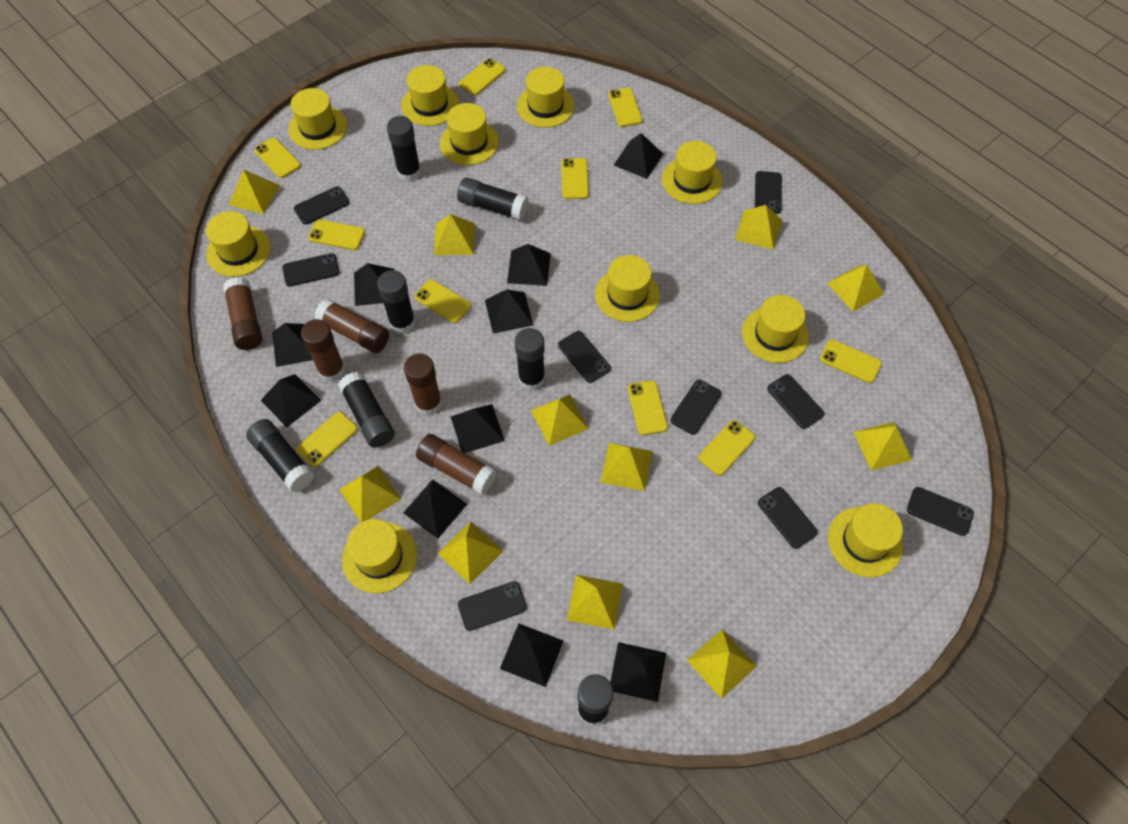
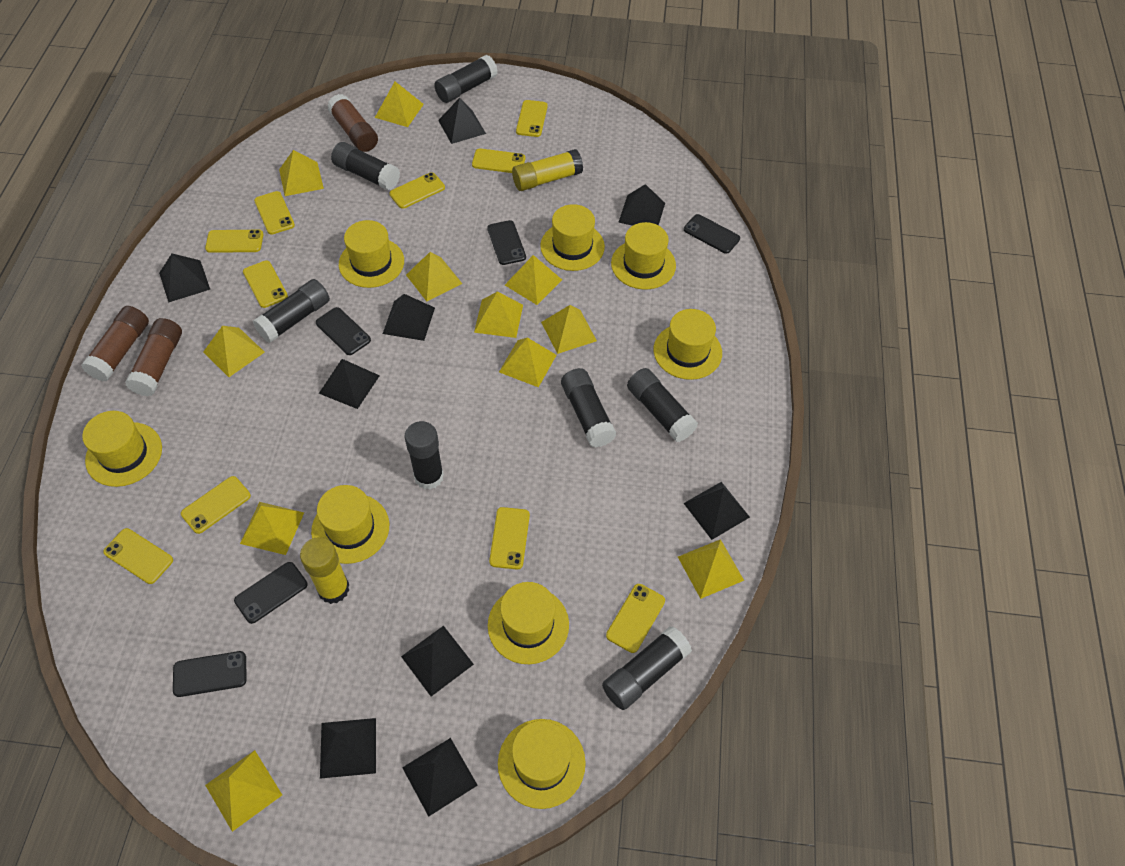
black phone: [282,253,339,287] [294,186,350,225] [458,581,527,631] [558,331,611,383] [671,380,722,435] [755,171,782,214] [758,487,818,549] [767,374,824,429] [907,487,974,536] = 9 -> [173,651,247,697] [234,562,307,624] [316,307,371,355] [487,220,526,265] [684,214,740,254] = 5
black pyramid: [261,374,321,427] [272,323,313,367] [354,263,394,306] [403,479,467,538] [451,404,505,453] [485,289,533,334] [500,623,563,687] [507,244,551,286] [610,642,666,702] [614,133,663,179] = 10 -> [159,254,210,303] [319,359,380,409] [320,718,376,779] [383,294,435,341] [401,626,474,696] [402,738,478,817] [438,97,486,144] [618,184,665,226] [684,482,750,540] = 9
brown glue stick: [223,277,262,350] [301,319,345,382] [314,299,389,353] [404,354,442,415] [416,434,497,495] = 5 -> [81,306,149,381] [125,318,182,396] [327,94,378,152] = 3
yellow glue stick: none = 0 -> [300,537,350,604] [512,149,583,191] = 2
yellow hat: [206,211,270,277] [288,88,347,150] [342,519,417,593] [401,65,459,126] [440,103,499,165] [517,67,574,128] [595,255,660,322] [662,141,723,204] [742,295,809,363] [828,503,903,577] = 10 -> [82,411,162,487] [311,485,389,564] [339,220,404,288] [488,582,569,664] [498,719,586,809] [540,204,605,271] [611,222,676,289] [653,309,722,380] = 8

